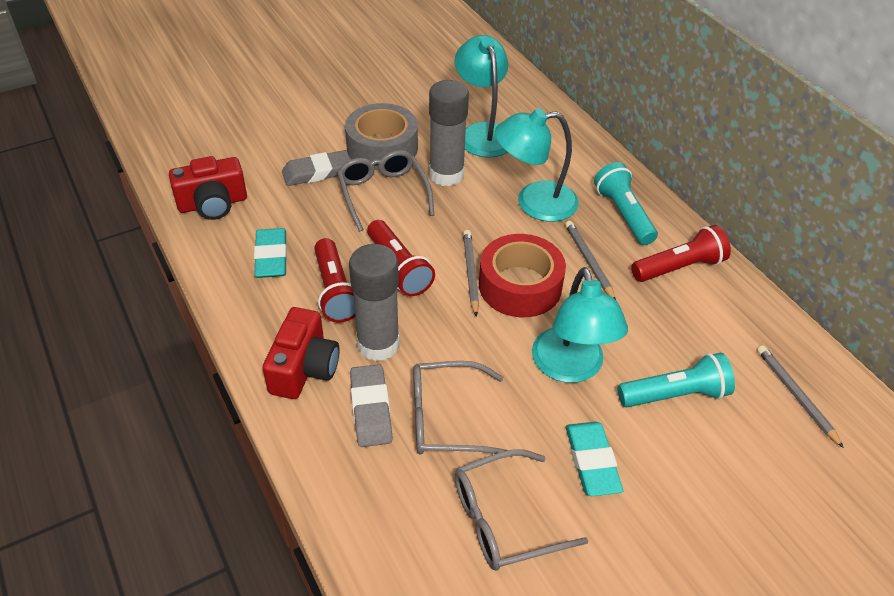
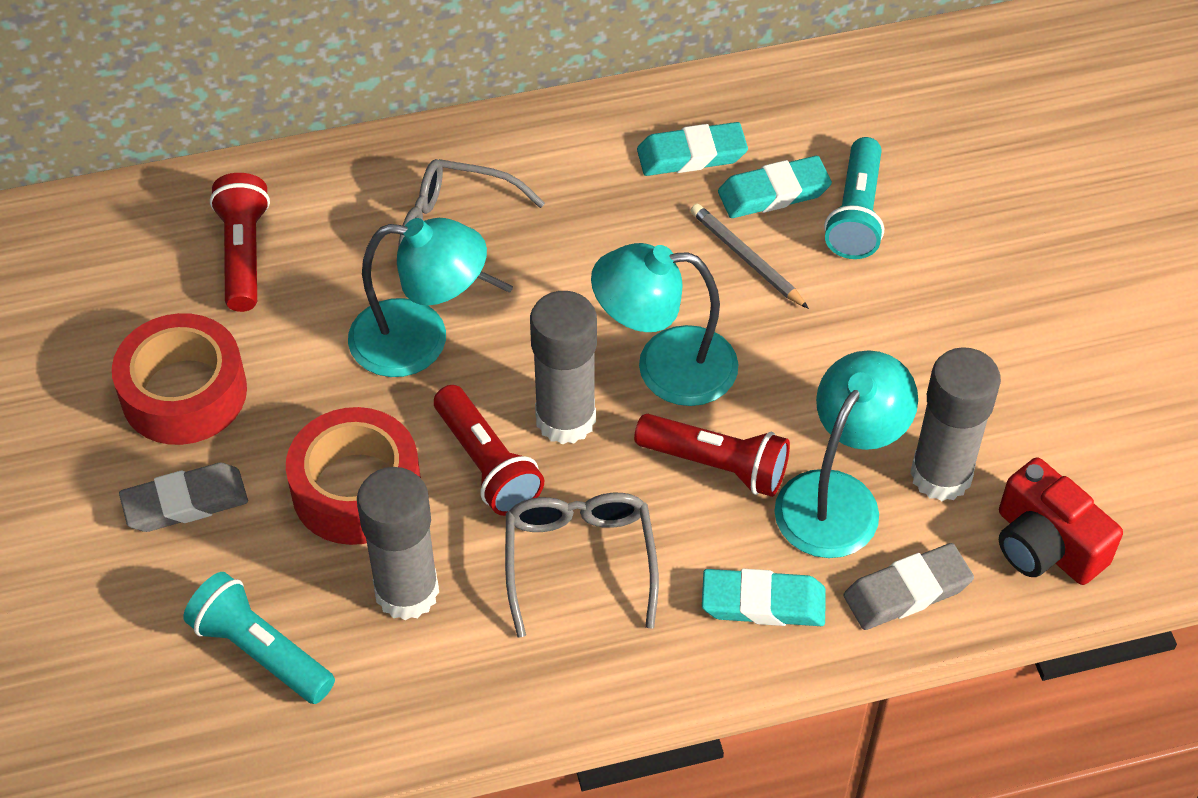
grey glasses: [337,150,434,232] [413,361,512,457] [455,449,588,570] = 3 -> [398,159,545,292] [505,493,659,638] = 2
grey glue stick: [349,244,400,361] [429,80,469,186] = 2 -> [357,467,439,620] [530,291,597,444] [910,347,1001,501] = 3
grey pencil: [463,230,479,317] [565,221,616,300] [757,345,844,448] = 3 -> [690,203,809,309] = 1
grey tape: [345,103,418,170] = 1 -> none = 0
red camera: [169,156,247,220] [262,307,340,399] = 2 -> [999,457,1123,585] = 1
red tape: [479,234,566,317] = 1 -> [112,313,247,445] [286,407,421,545] = 2
turquoise eraser: [254,228,287,278] [566,422,623,496] = 2 -> [637,122,748,176] [702,569,826,626] [718,156,832,218] = 3

